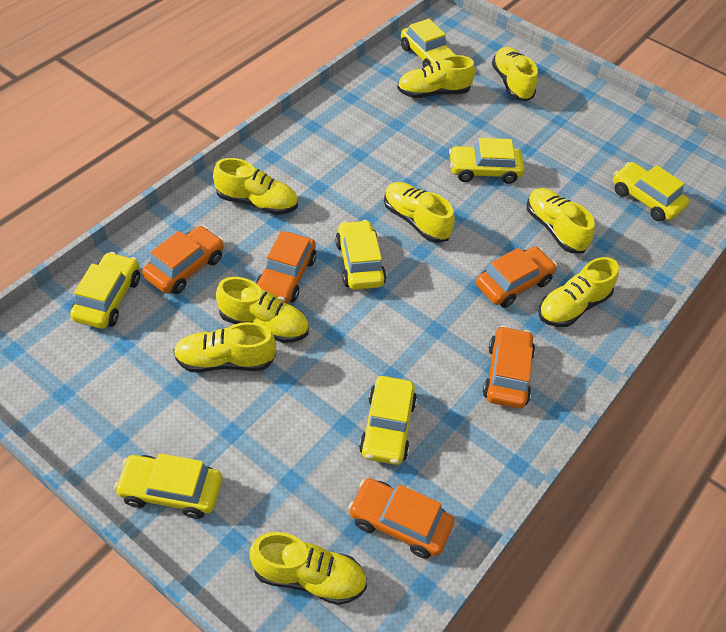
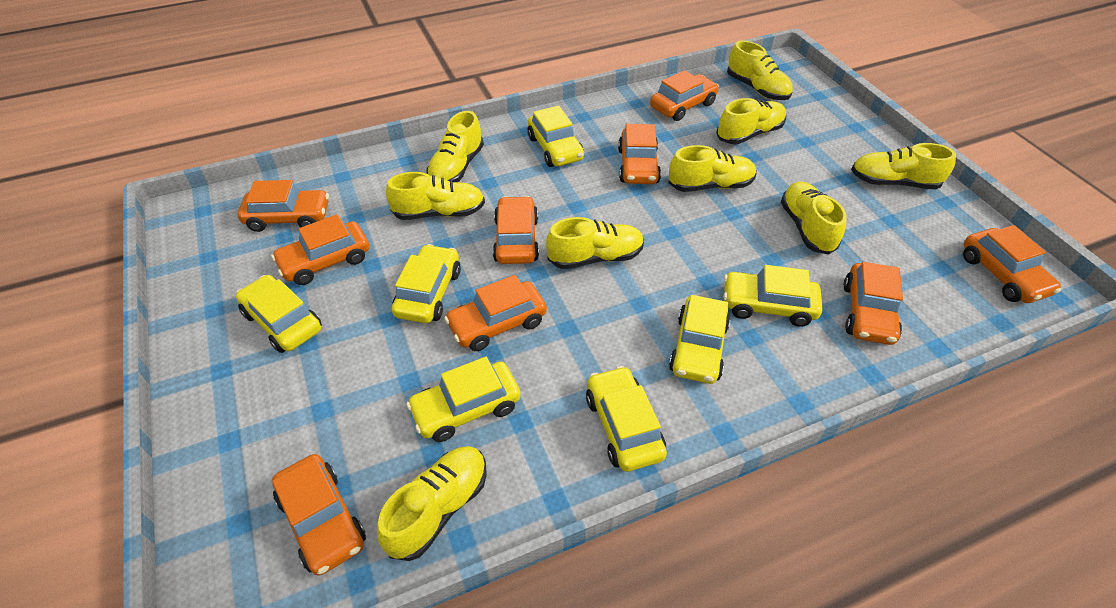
orange car: [142,226,224,294] [256,231,316,303] [348,478,454,559] [476,247,557,308] [483,326,535,409] = 5 -> [238,180,329,232] [271,214,369,285] [272,454,366,576] [444,275,547,351] [493,196,539,264] [618,124,661,184] [650,70,719,121] [844,262,903,345] [963,225,1061,303] = 9

